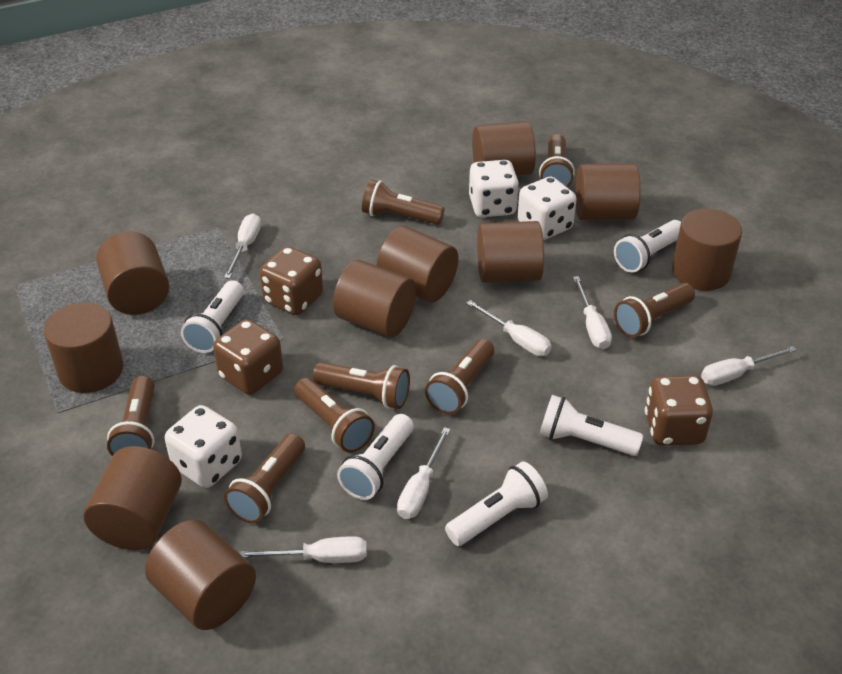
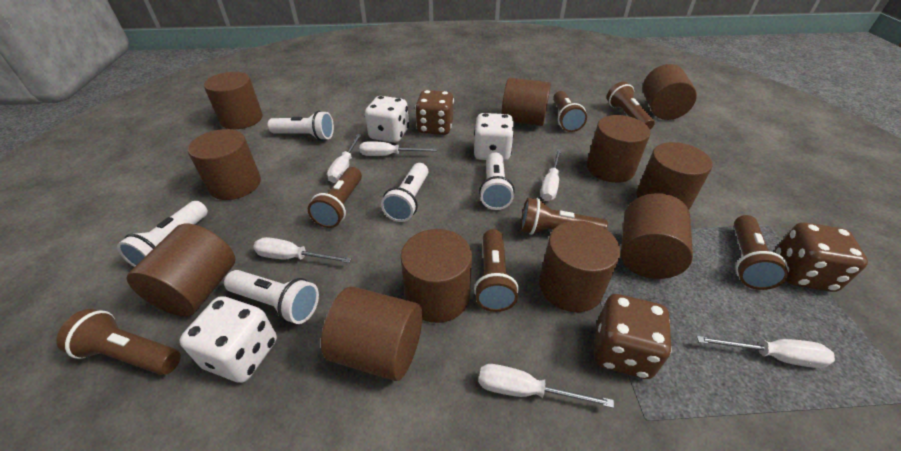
brown cylinder: [44,302,123,393] [84,446,182,550] [96,231,169,315] [145,519,256,630] [333,260,416,337] [377,226,459,302] [472,121,536,176] [477,221,544,283] [575,163,641,220] [672,209,742,291] = 10 -> [126,224,235,316] [188,129,261,200] [204,72,263,129] [321,287,423,381] [400,229,472,323] [501,78,551,126] [539,220,621,312] [587,115,650,183] [621,193,693,279] [637,142,713,210] [643,64,697,120] = 11
brown flashlight: [107,376,155,456] [224,433,305,523] [294,378,375,453] [313,362,410,409] [362,180,444,225] [425,339,494,414] [539,134,575,188] [614,283,695,337] = 8 -> [56,309,181,375] [308,167,362,228] [474,229,519,312] [521,198,608,235] [553,91,587,132] [607,82,655,129] [734,215,788,290] = 7

